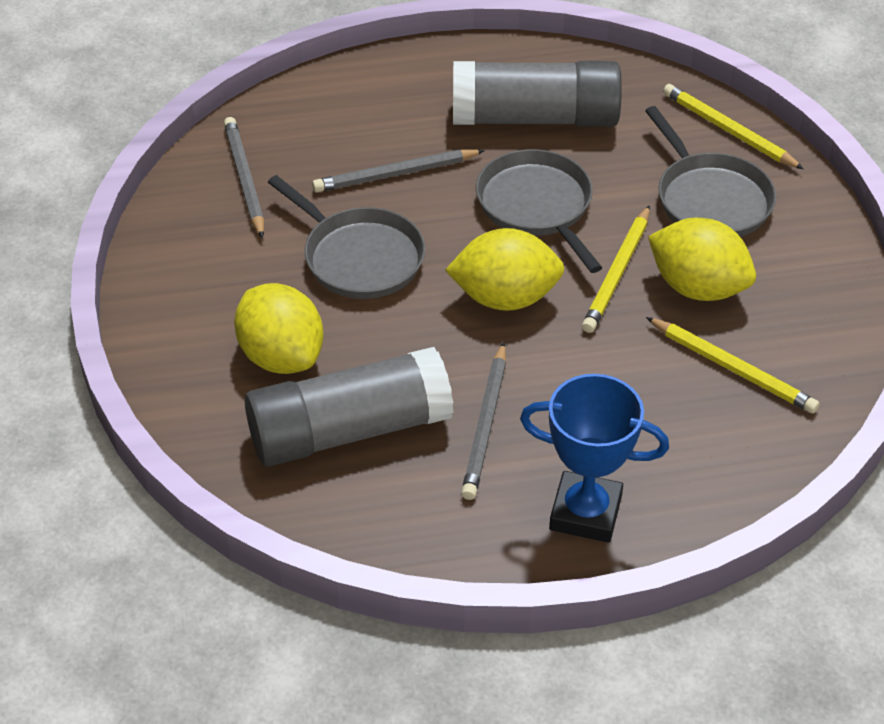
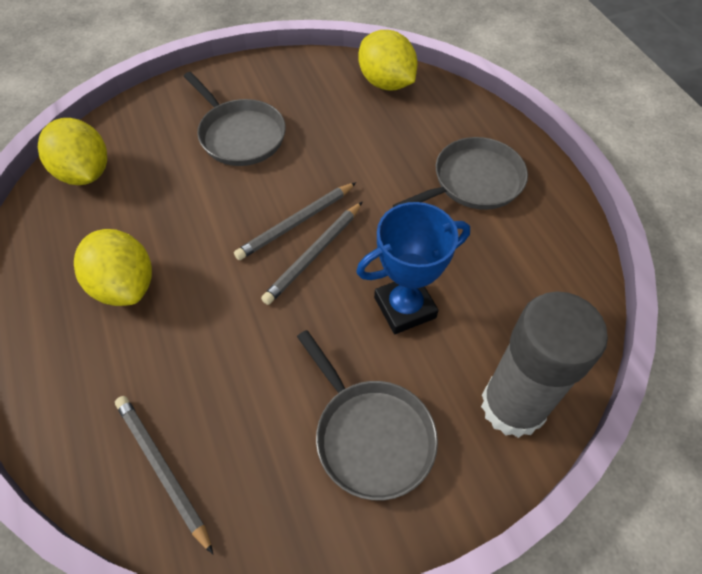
grey glue stick: [245,347,454,466] [453,61,622,127] = 2 -> [481,292,608,438] = 1
yellow pencil: [582,205,650,333] [646,317,819,413] [663,84,804,169] = 3 -> none = 0

